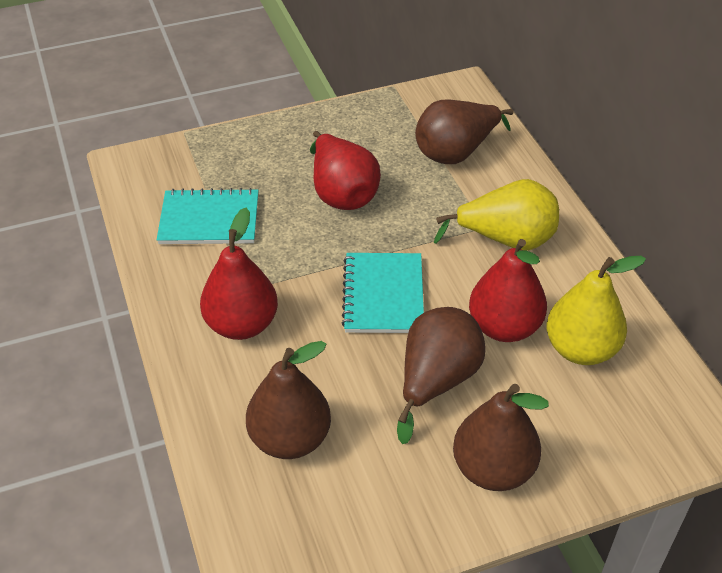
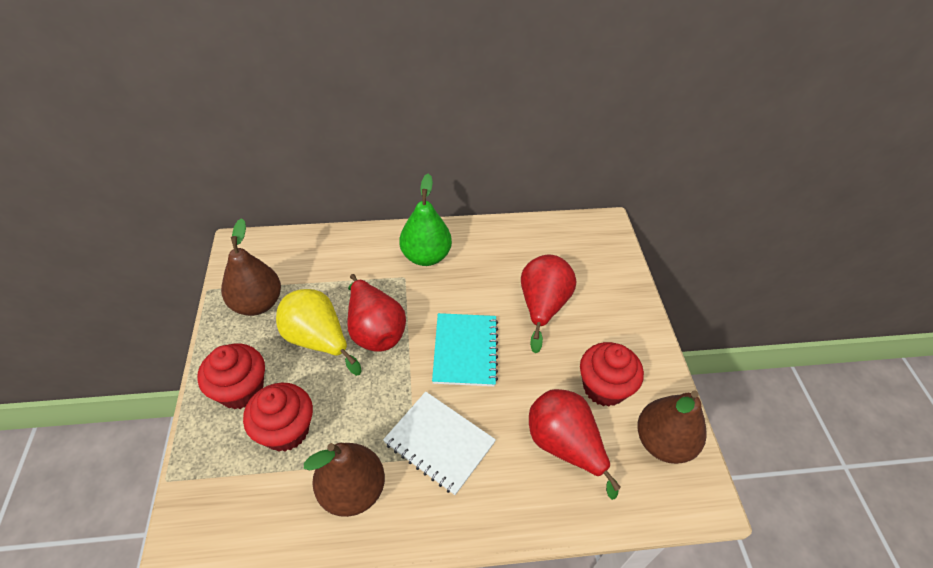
brown pear: [246,341,331,459] [397,307,485,444] [415,100,514,164] [453,384,549,491] = 4 -> [221,218,281,316] [304,443,385,517] [638,391,707,464] = 3
green pear: none = 0 -> [399,173,452,266] = 1
red cupcake: none = 0 -> [197,344,265,409] [243,383,313,451] [580,342,644,407] = 3
turquoise notebook: [157,188,259,244] [342,253,424,333] = 2 -> [432,313,498,386] = 1
white notebook: none = 0 -> [383,392,496,495] = 1
yellow pear: [434,179,559,251] [547,256,646,365] = 2 -> [276,289,362,376] = 1

